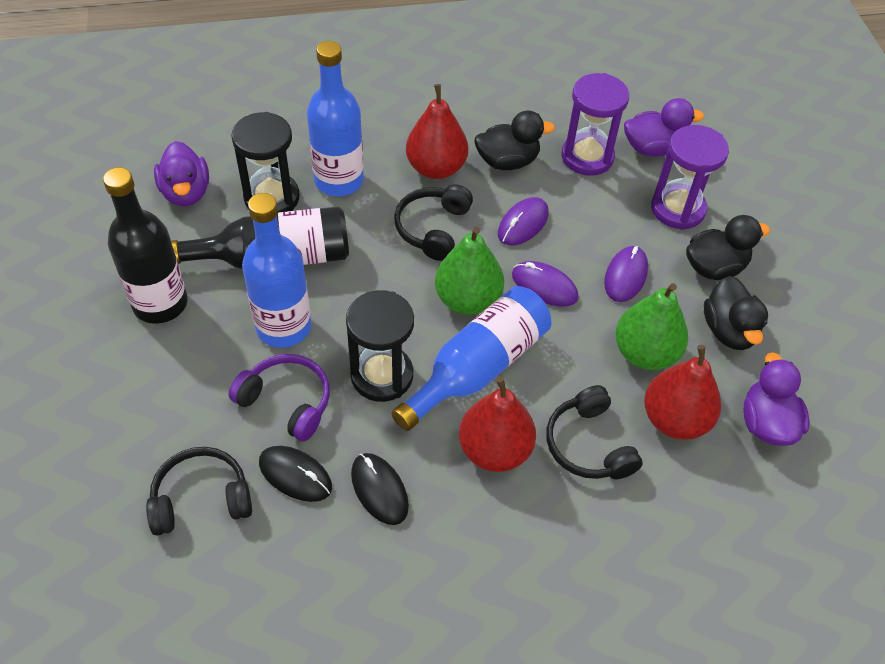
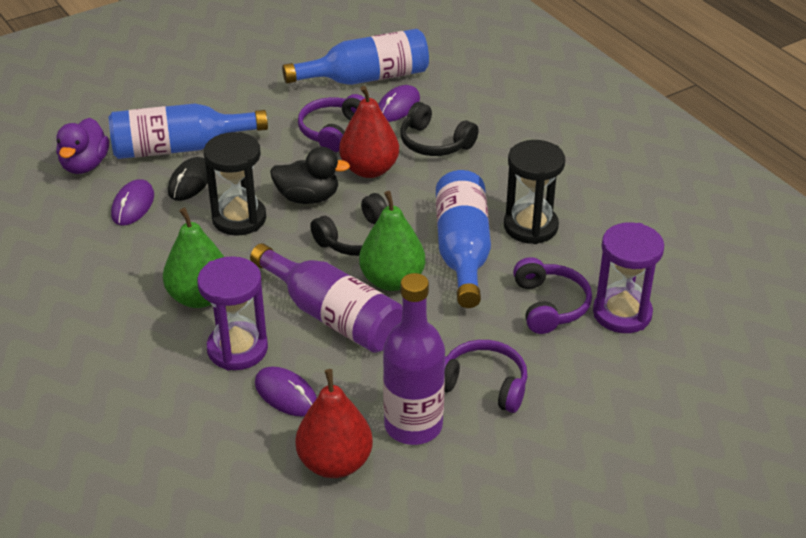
black bottle: [103,167,188,324] [171,206,349,269] = 2 -> none = 0
black duck: [474,110,555,170] [686,215,770,280] [704,276,768,350] = 3 -> [270,147,350,204] = 1
black headphones: [146,447,252,536] [394,184,473,261] [546,385,643,479] = 3 -> [310,193,387,256] [400,102,479,156] = 2
black mouse: [259,446,332,502] [351,453,409,525] = 2 -> [168,157,208,201] = 1
purple bottle: none = 0 -> [250,244,403,353] [383,273,445,445] = 2
purple duck: [154,141,209,206] [624,98,704,156] [743,352,810,446] = 3 -> [56,118,109,174] = 1
purple headphones: [229,354,330,442] = 1 -> [298,94,365,152] [445,340,527,413] [513,257,592,334] = 3
red pear: [406,84,468,179] [459,377,536,472] [644,345,721,440] = 3 -> [295,369,373,478] [339,86,399,178] = 2

